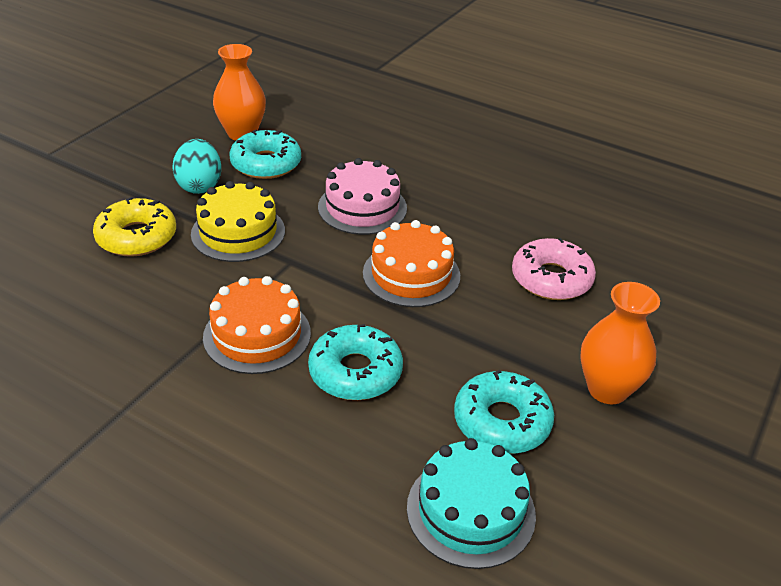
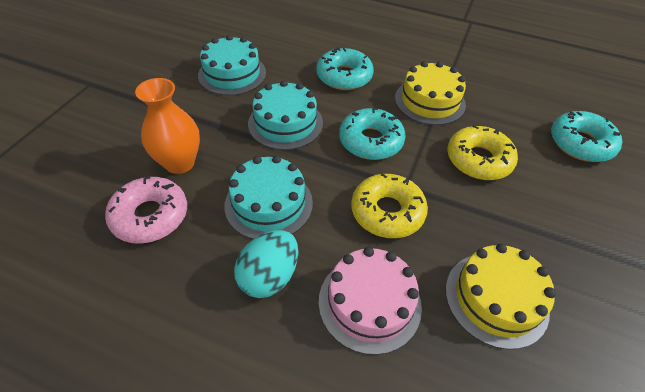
orange cake: [203,276,311,374] [363,220,460,307] = 2 -> none = 0
orange vase: [213,44,266,141] [580,282,660,404] = 2 -> [135,78,200,174] = 1
turquoise cake: [407,438,536,569] = 1 -> [198,35,266,96] [225,155,313,239] [248,80,323,150] = 3
yellow cake: [191,181,285,262] = 1 -> [395,61,466,125] [446,243,556,349] = 2
yellow donut: [93,197,176,257] = 1 -> [351,173,428,238] [447,125,518,180] = 2

